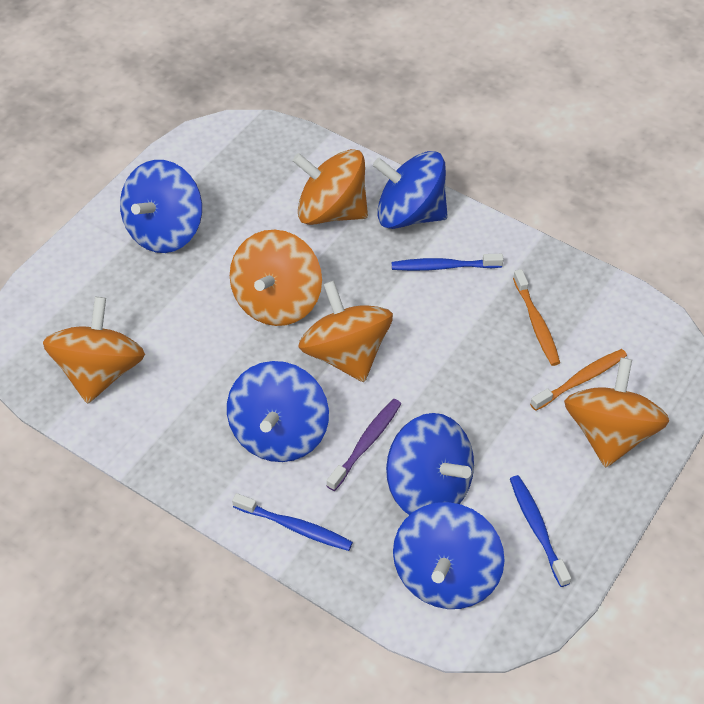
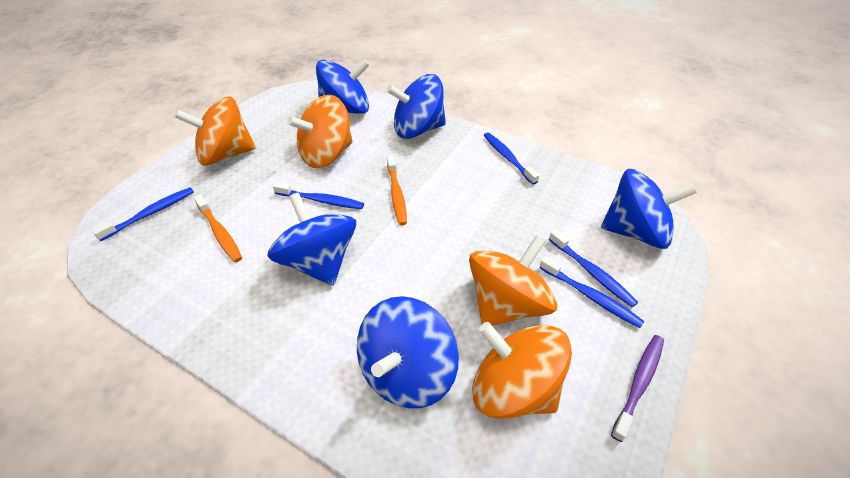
blue toothbrush: [232,493,353,551] [392,254,504,271] [510,475,571,587] = 3 -> [92,187,194,241] [273,182,364,209] [484,132,539,185] [539,256,645,328] [549,229,638,307] = 5
orange spinning top: [43,297,145,404] [230,230,322,326] [292,149,368,225] [298,281,393,382] [564,358,669,468] = 5 -> [175,97,256,166] [287,95,353,168] [469,235,557,326] [472,322,572,419] = 4

